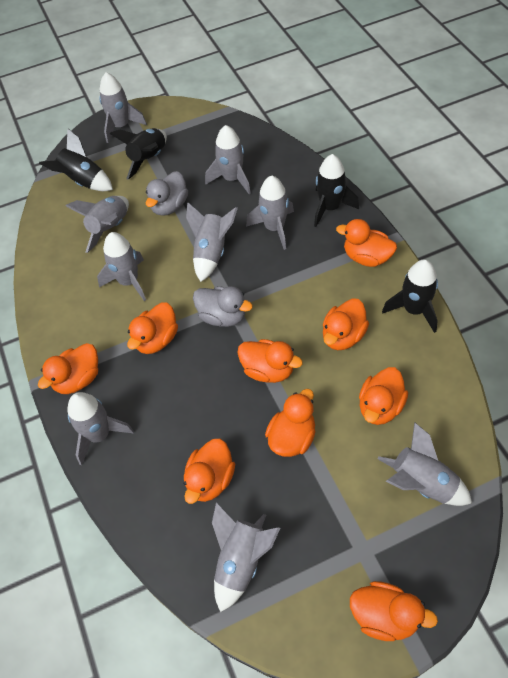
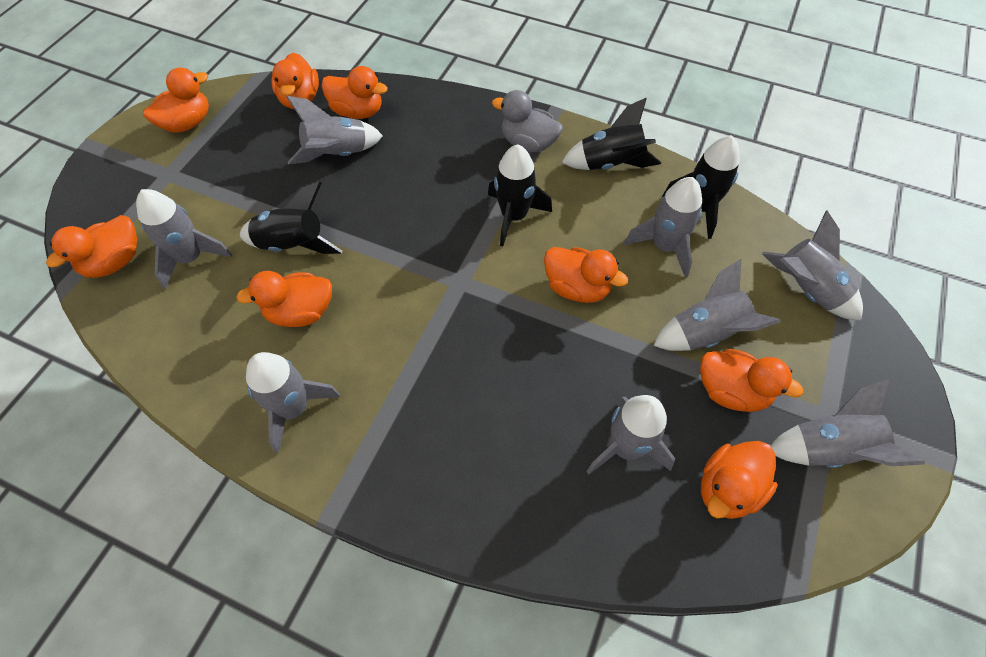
grey duck: [145,171,188,216] [193,286,253,327] = 2 -> [492,90,563,152] = 1
grey rocket: [66,196,129,253] [67,392,134,465] [97,232,146,301] [99,72,147,143] [186,203,238,282] [205,125,251,194] [212,503,280,612] [246,176,294,250] [377,422,472,506] = 9 -> [136,189,232,290] [246,352,340,453] [286,96,383,164] [586,395,675,475] [624,177,702,278] [653,258,781,351] [762,210,863,320] [771,379,925,468] = 8
orange duck: [38,343,98,394] [127,302,178,354] [184,439,235,504] [238,339,303,383] [265,389,316,457] [323,298,369,350] [336,219,397,267] [350,581,438,641] [359,367,408,425] = 9 -> [46,215,137,278] [143,68,209,133] [236,271,332,327] [271,53,319,109] [321,66,388,119] [544,247,628,303] [700,349,804,412] [701,441,777,519] = 8

